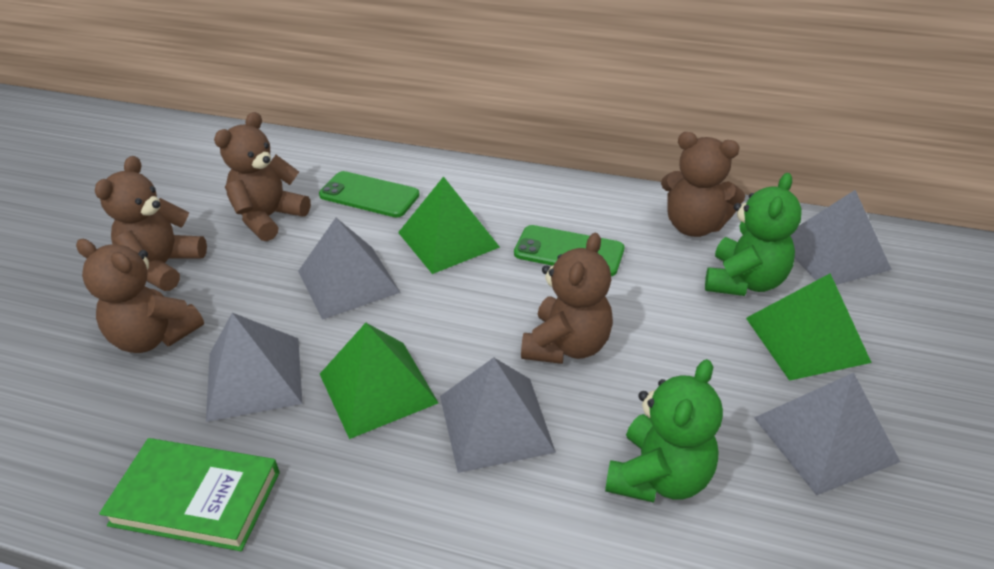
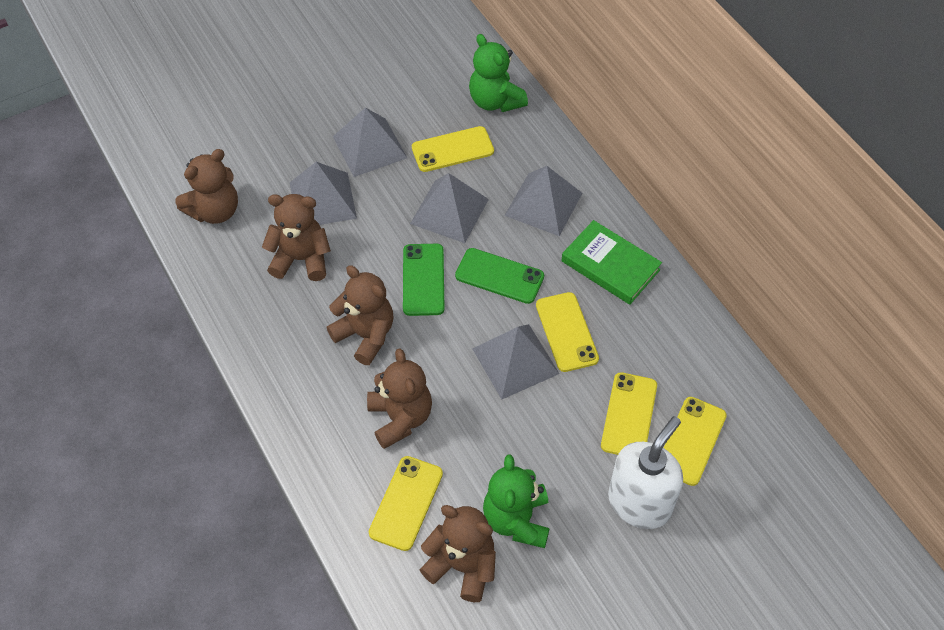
green pyramid: [320,323,438,439] [398,176,500,274] [746,273,872,381] = 3 -> none = 0
white soap dispenser: none = 0 -> [608,416,683,529] = 1
yellow phone: none = 0 -> [369,456,443,551] [412,126,494,172] [536,292,599,372] [601,372,657,455] [664,397,727,486] = 5

